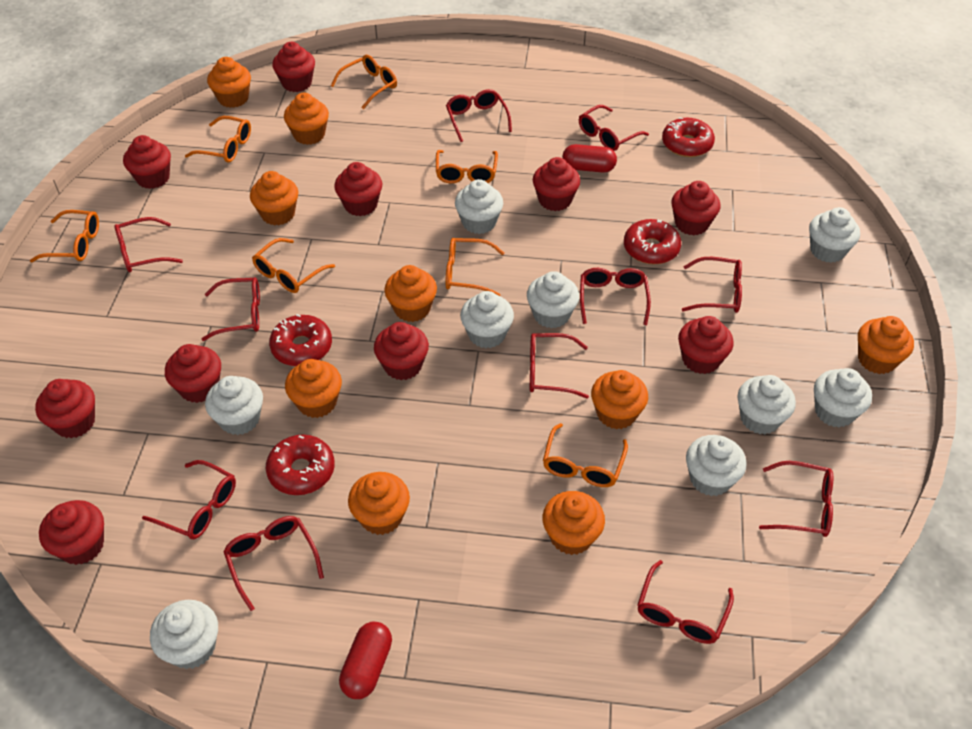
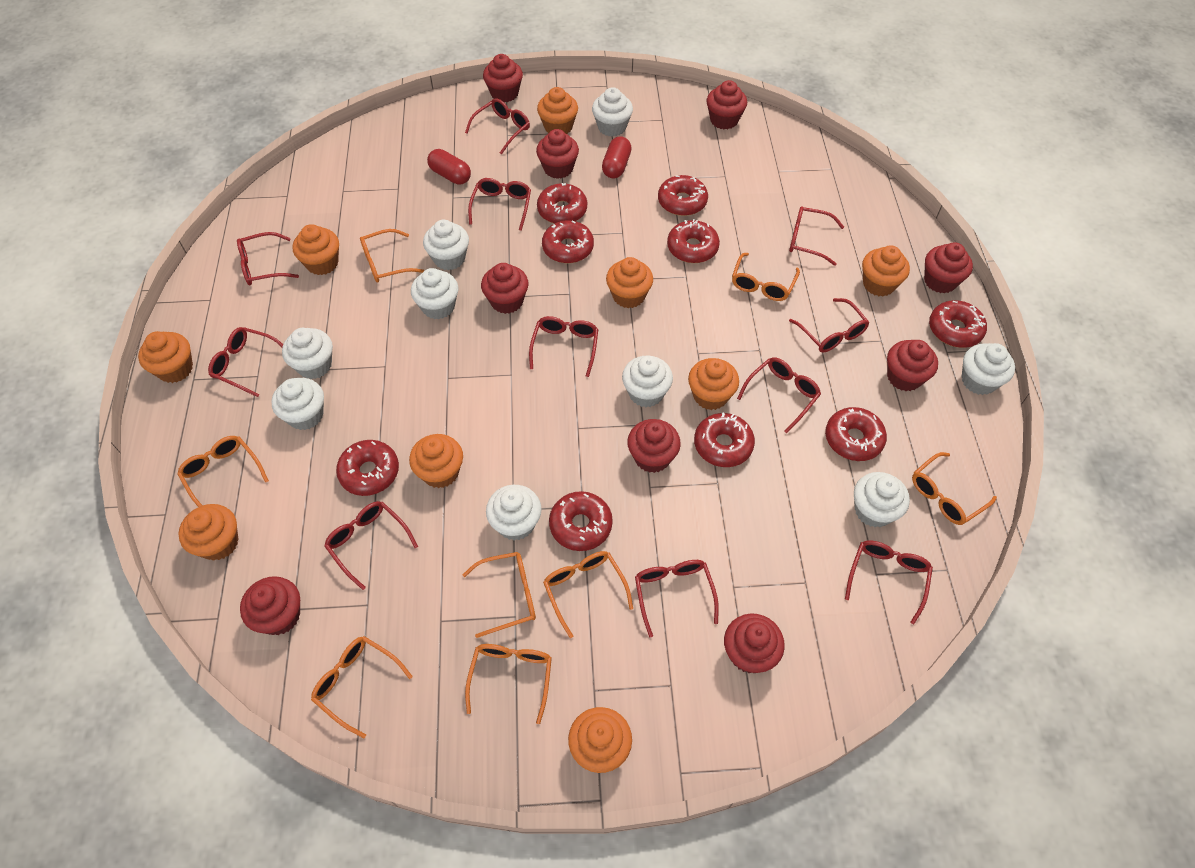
orange glasses: [30,210,99,262] [185,116,251,163] [252,238,335,293] [331,55,397,109] [436,150,498,183] [445,238,504,296] [543,423,628,487] = 7 -> [177,436,269,507] [311,636,413,738] [360,229,424,283] [462,552,536,638] [465,644,552,724] [543,551,633,638] [732,253,800,301] [912,452,997,525] = 8
red cupcake: [35,379,95,438] [39,500,104,565] [123,135,171,189] [165,344,221,403] [272,42,315,92] [334,162,382,216] [374,322,429,380] [533,157,580,211] [671,181,720,235] [678,316,734,374] = 10 -> [240,576,300,635] [481,263,528,314] [483,54,523,103] [536,129,579,179] [627,419,681,473] [706,80,747,129] [724,613,785,673] [887,340,938,391] [924,242,973,294] = 9
red donut: [266,434,335,495] [269,314,332,366] [624,219,681,264] [662,117,715,157] = 4 -> [336,440,399,496] [537,183,587,224] [542,220,594,263] [549,491,613,551] [658,175,708,216] [667,219,720,263] [694,413,755,467] [825,407,887,461] [929,300,987,348] = 9

